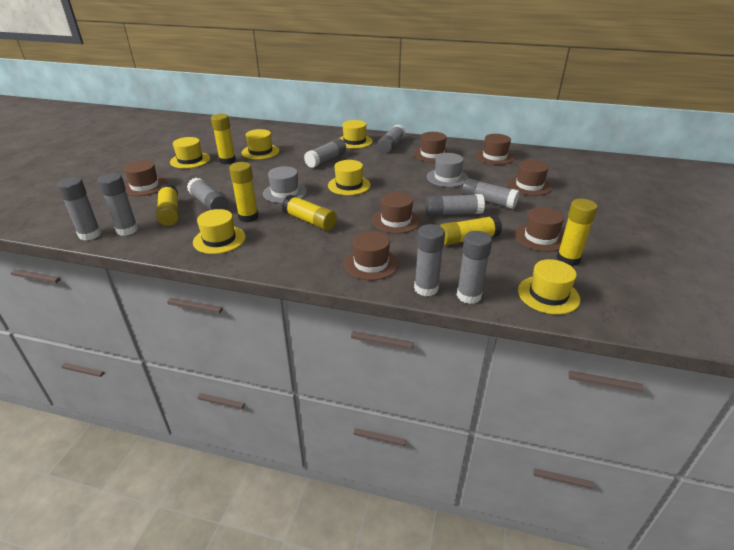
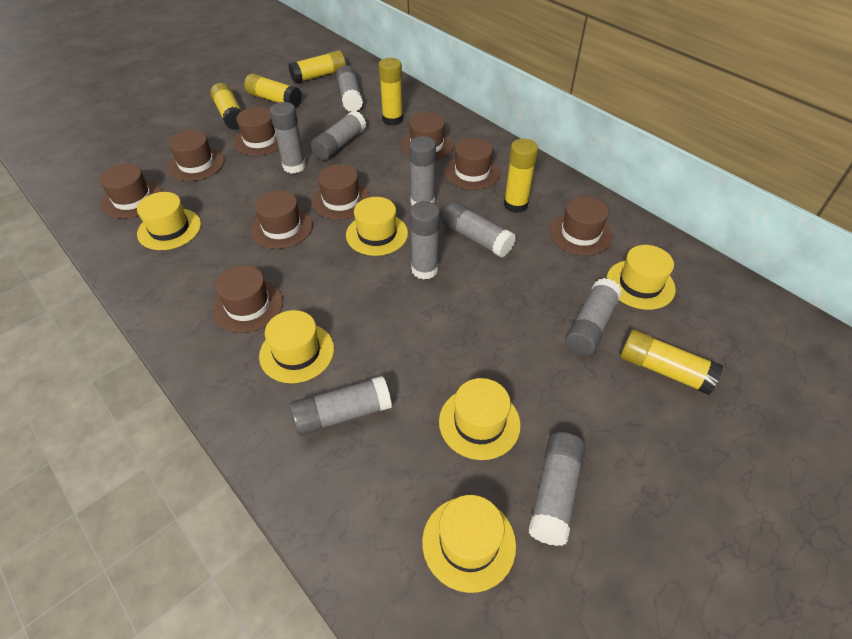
brown hat: [124,160,167,196] [344,231,399,280] [372,192,420,234] [413,132,451,162] [476,134,515,165] [508,160,552,196] [515,207,564,252] = 7 -> [100,164,162,219] [168,130,224,181] [212,265,283,333] [233,107,279,156] [250,190,313,249] [312,164,370,220] [401,112,454,160] [444,138,500,190] [549,196,613,255] = 9
grey hat: [263,166,307,203] [427,153,468,187] = 2 -> none = 0

